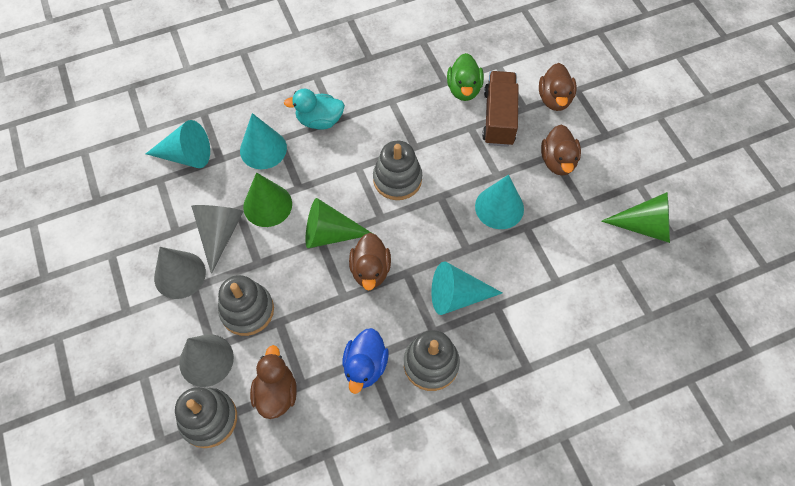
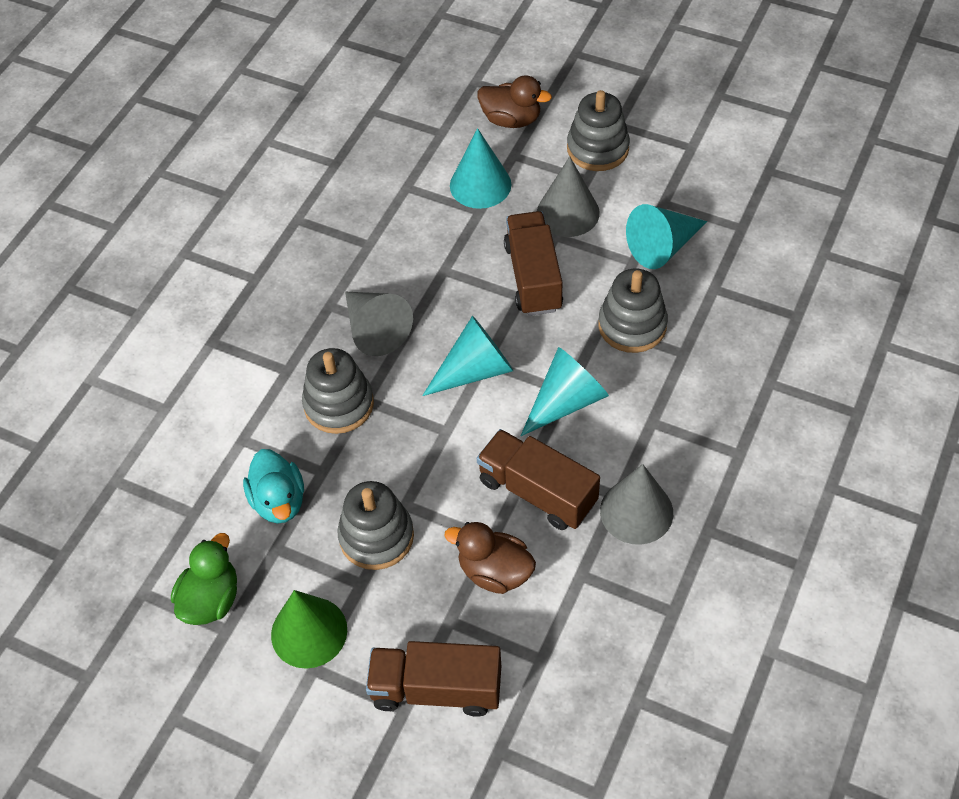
blue duck: [342,328,389,394] = 1 -> none = 0
brown duck: [250,345,297,419] [349,233,391,291] [539,63,577,111] [541,125,581,176] = 4 -> [445,522,536,594] [478,75,552,128] = 2
brown truck: [482,71,519,147] = 1 -> [366,641,501,717] [477,429,600,530] [504,211,563,316] = 3
green cone: [243,172,292,227] [305,198,371,248] [601,192,670,243] = 3 -> [271,590,347,669] = 1

